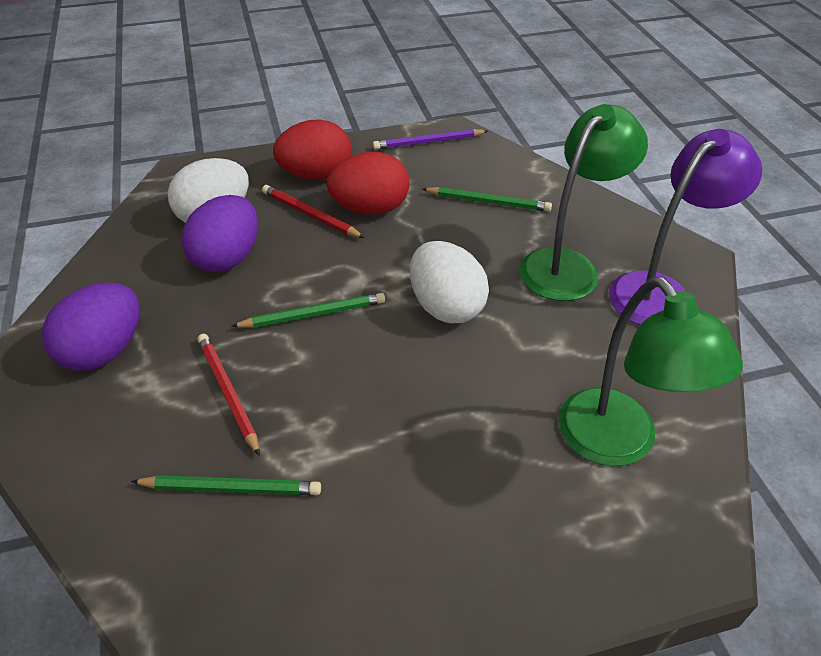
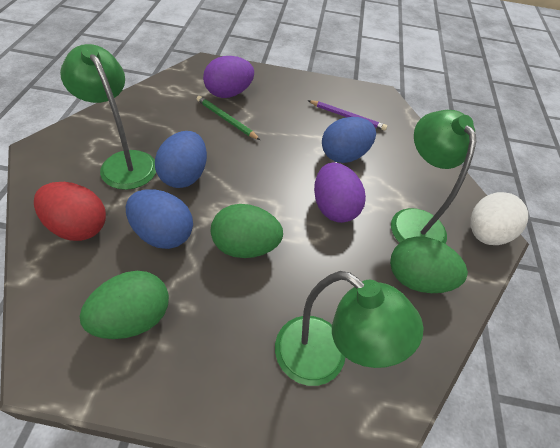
blue egg: none = 0 -> [126,189,193,249] [155,131,207,188] [322,117,376,163] = 3
green egg: none = 0 -> [80,271,169,339] [211,204,283,258] [390,236,468,293] = 3
green lamp: [519,104,648,301] [558,277,743,466] = 2 -> [60,44,156,190] [275,271,424,386] [391,110,476,244] = 3
green pencil: [131,475,321,495] [231,293,385,328] [422,187,552,212] = 3 -> [197,96,260,140] = 1
purple lamp: [609,129,762,325] = 1 -> none = 0
red egg: [273,119,352,180] [327,152,409,215] = 2 -> [34,182,106,241] = 1
red pencil: [198,334,260,456] [262,185,365,238] = 2 -> none = 0
white egg: [168,158,249,223] [410,241,489,323] = 2 -> [470,192,528,245] = 1

